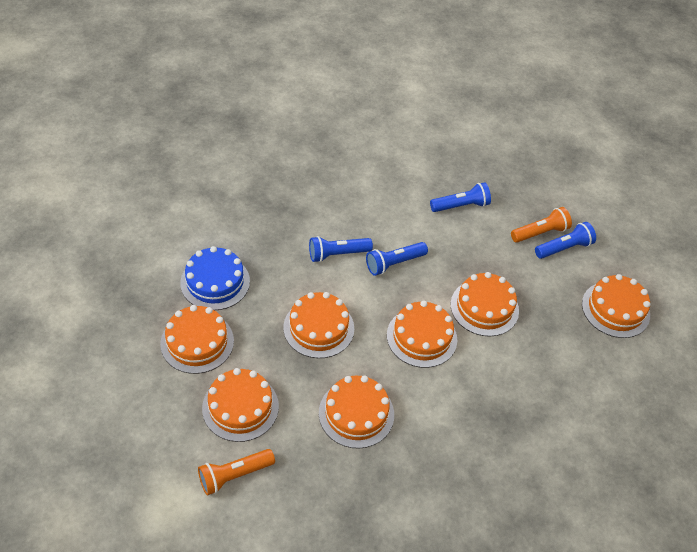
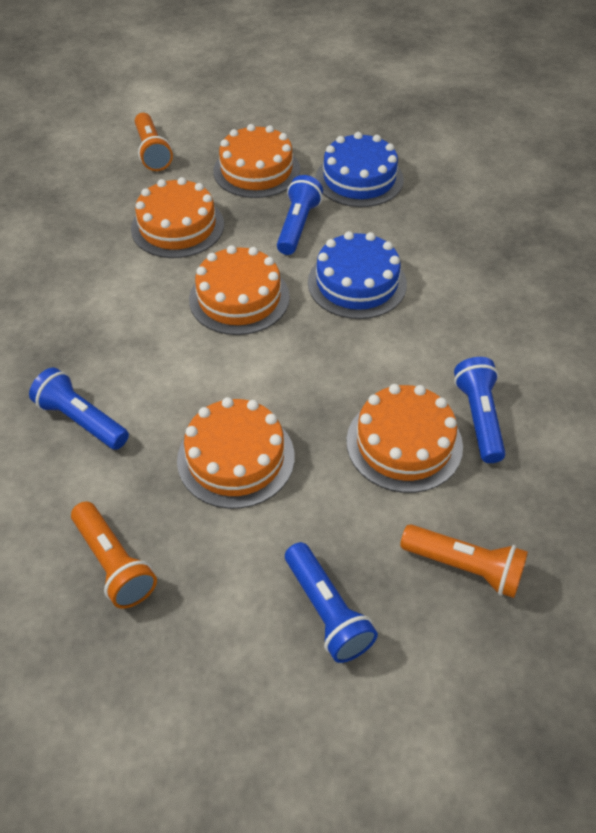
blue cake: [180,246,250,310] = 1 -> [308,231,407,319] [316,132,404,207] = 2
orange cake: [160,305,234,374] [202,368,279,442] [283,292,354,358] [319,375,394,449] [387,300,457,368] [451,272,519,337] [582,274,650,338] = 7 -> [131,177,224,258] [177,397,295,509] [189,245,290,335] [213,124,300,198] [346,384,463,493] = 5
orange flashlight: [198,449,275,496] [511,207,572,243] = 2 -> [71,502,157,609] [135,113,173,171] [400,524,528,598] = 3

